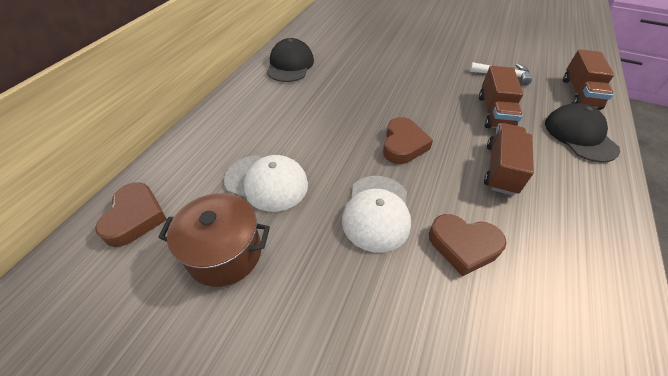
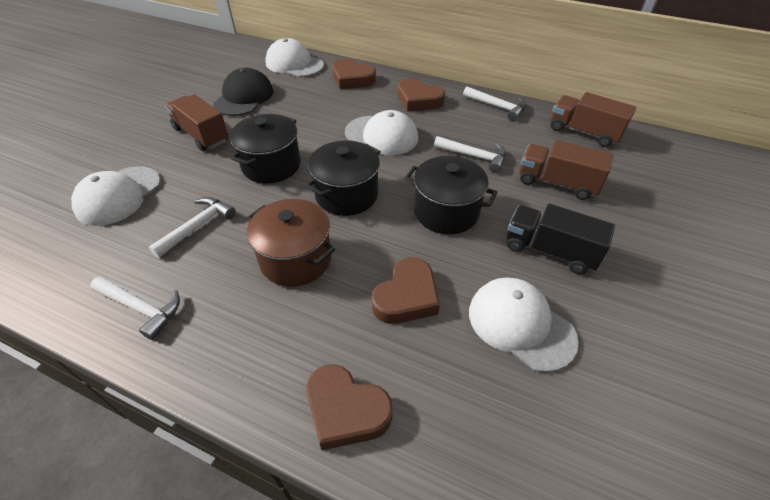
black cap: [266,38,314,82] [545,103,620,163] = 2 -> [213,68,273,116] = 1
black pot: none = 0 -> [230,114,301,183] [306,141,381,216] [405,156,498,234] = 3
black truck: none = 0 -> [507,204,615,274] = 1
brown heart: [95,182,167,247] [383,117,433,164] [429,214,507,276] = 3 -> [306,364,393,450] [332,59,376,89] [372,257,440,324] [398,78,445,112] = 4
white cap: [224,155,308,212] [342,176,411,253] = 2 -> [71,166,160,226] [265,38,324,77] [345,110,418,155] [469,277,578,372] = 4
white hammer: [470,62,532,85] = 1 -> [90,277,180,340] [149,197,236,258] [434,136,506,173] [463,86,526,121] = 4

